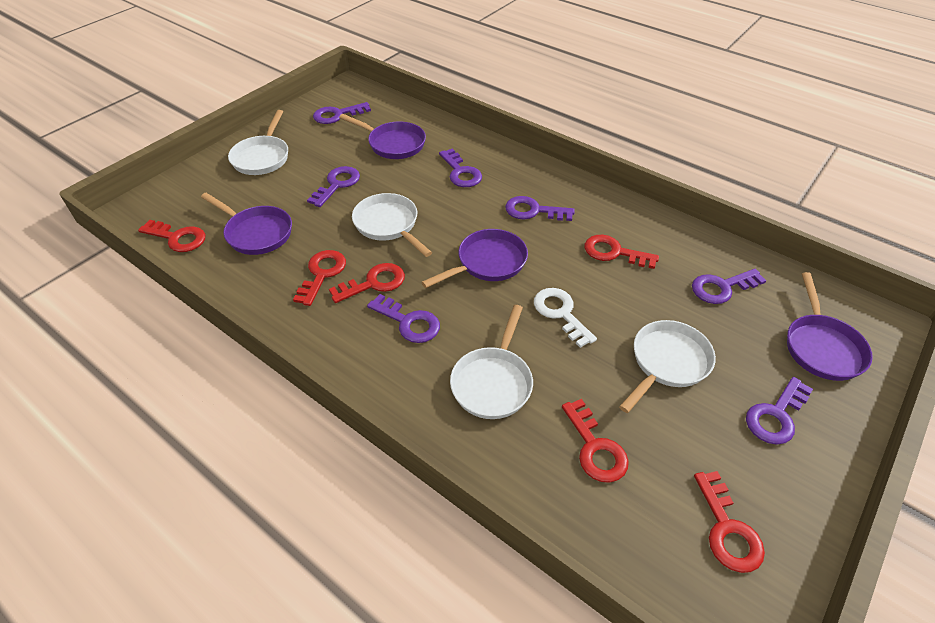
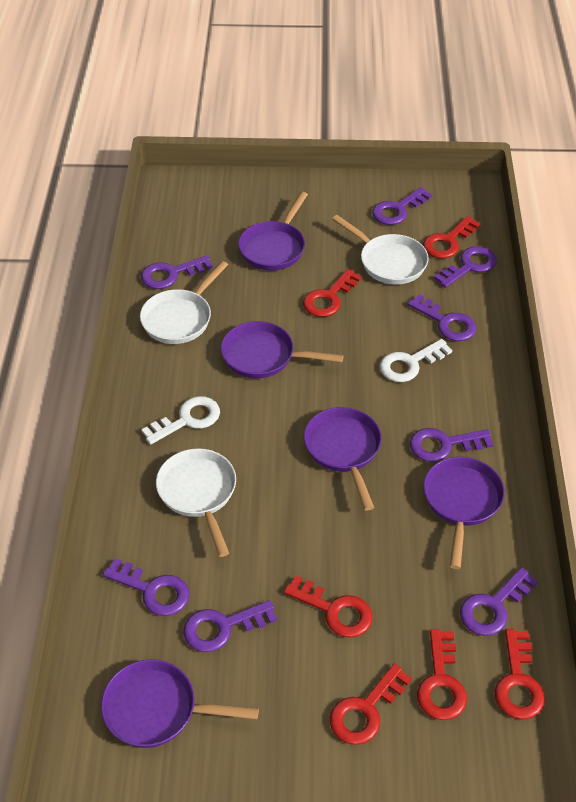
purple key: [307,166,360,207] [313,102,371,124] [367,294,440,343] [439,148,482,187] [505,196,575,221] [692,269,766,304] [746,377,813,444] = 7 -> [103,558,189,616] [141,255,213,289] [183,600,277,652] [372,187,432,225] [408,294,476,341] [410,428,493,462] [434,246,497,288] [460,567,538,636] = 8
purple pan: [201,193,292,255] [339,114,426,159] [421,229,528,288] [787,272,873,381] = 4 -> [101,659,259,748] [221,321,344,378] [238,192,308,270] [304,407,382,511] [424,457,505,569] = 5
white key: [534,288,597,348] = 1 -> [141,396,220,445] [380,339,452,382] = 2
white pan: [228,110,288,175] [352,193,432,257] [450,305,533,419] [619,320,716,413] = 4 -> [140,261,228,344] [156,448,236,557] [332,215,429,284] = 3

